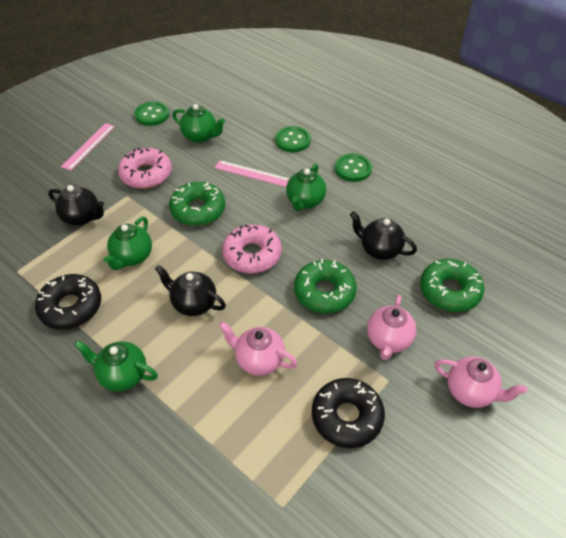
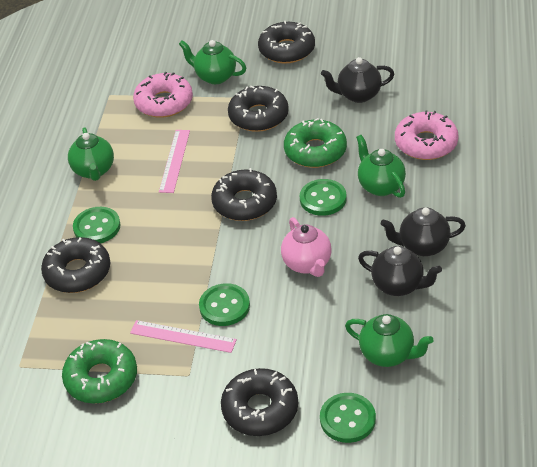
black donut: [35,274,101,329] [312,378,385,448] = 2 -> [41,237,110,293] [211,168,277,221] [221,368,298,436] [228,86,289,132] [258,21,315,64] = 5
green button: [134,101,169,126] [275,126,311,152] [335,153,372,182] = 3 -> [73,207,121,243] [199,283,250,326] [300,179,347,216] [320,393,376,443] = 4
green donut: [169,182,225,226] [294,259,357,313] [420,259,484,312] = 3 -> [62,339,137,404] [284,118,347,168] = 2
pink teapot: [219,322,297,376] [367,295,416,360] [434,356,527,408] = 3 -> [281,217,332,277] = 1

